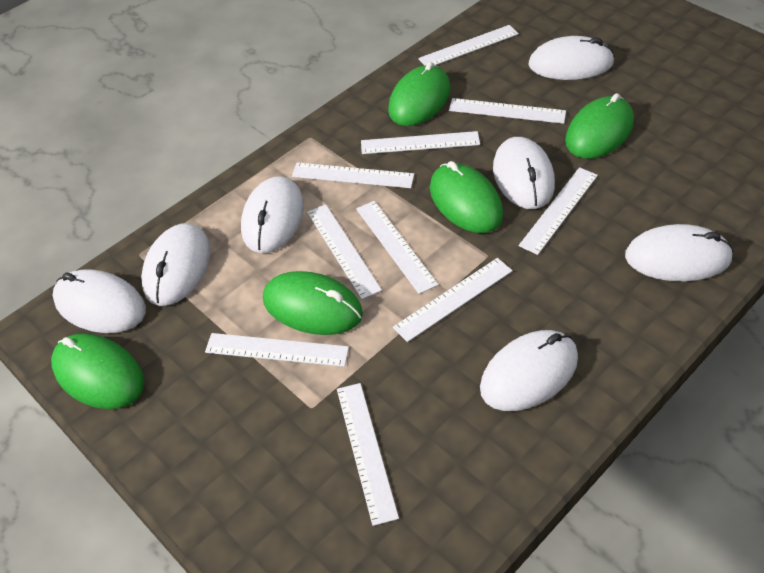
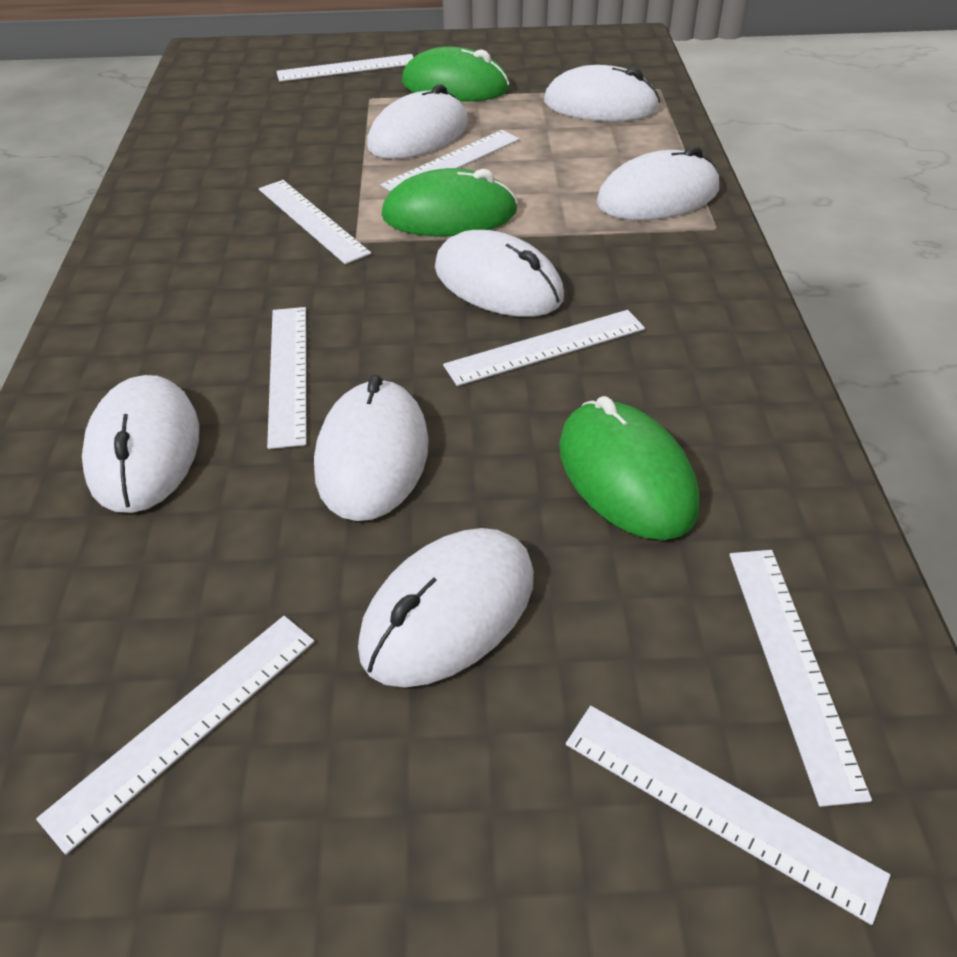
green mouse: [51,333,144,409] [263,271,363,335] [388,62,451,126] [430,161,503,233] [565,93,634,159] = 5 -> [381,168,518,236] [402,47,510,101] [559,396,700,540] = 3
white ruler: [205,333,349,367] [292,162,414,188] [307,204,382,299] [337,383,399,526] [356,201,438,294] [361,131,480,154] [393,258,513,342] [418,25,519,66] [449,98,566,124] [519,167,598,255] = 10 -> [36,616,315,855] [259,180,371,264] [267,307,306,449] [276,54,414,82] [381,130,520,191] [443,310,645,386] [566,706,890,925] [729,550,872,807] = 8

